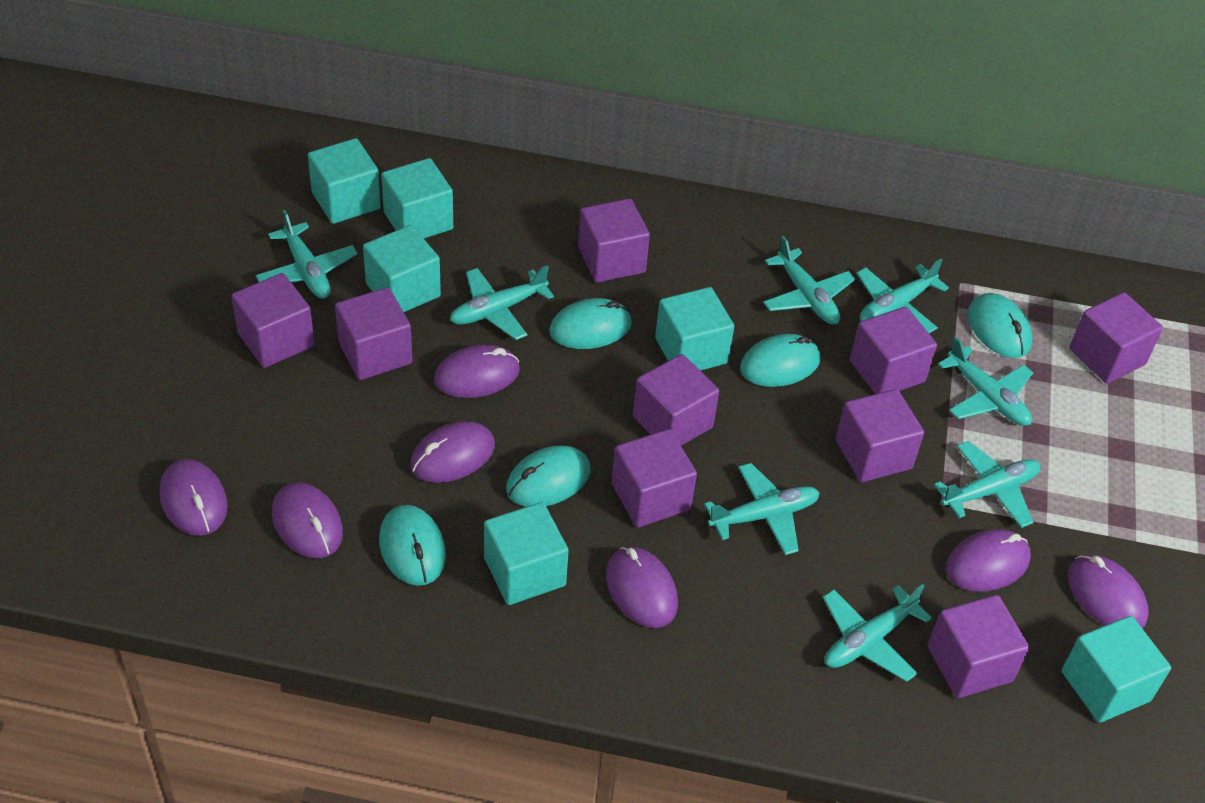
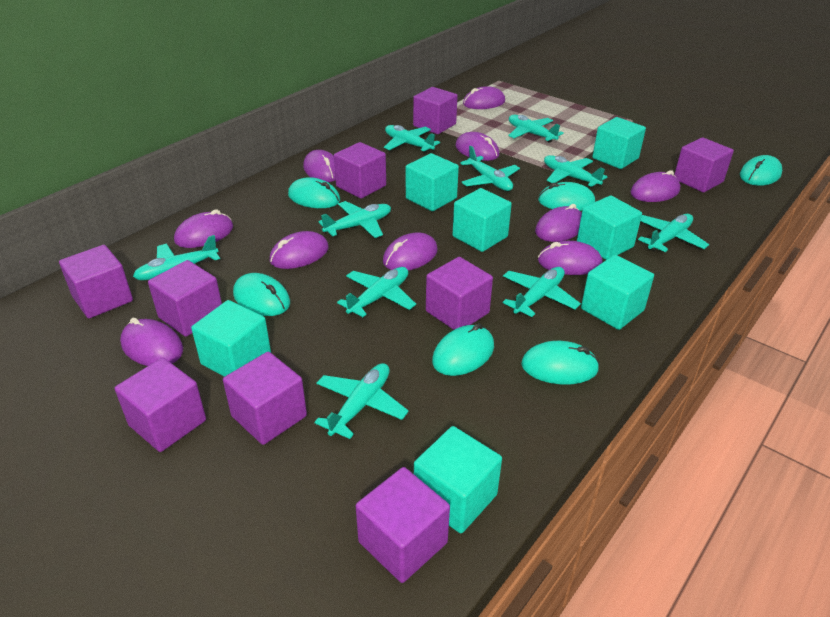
purple mouse: [160,459,228,536] [272,482,343,558] [410,421,495,483] [434,345,520,398] [606,547,678,628] [945,529,1031,592] [1067,555,1149,629] = 7 -> [120,318,183,366] [174,209,233,248] [270,231,329,269] [303,150,336,182] [383,233,438,270] [455,132,500,161] [463,86,505,109] [535,204,582,242] [538,241,603,275] [630,170,680,202] = 10
turquoise cube: [308,138,381,224] [363,225,441,312] [381,158,453,238] [484,502,569,605] [655,287,734,371] [1062,616,1171,723] = 6 -> [191,300,271,377] [406,153,459,211] [414,426,502,533] [453,188,512,252] [577,196,642,260] [581,255,654,330] [592,117,646,169] = 7
turquoise mouse: [379,505,446,586] [506,445,590,507] [549,298,632,349] [740,334,820,387] [968,293,1032,358] = 5 -> [233,273,290,316] [288,177,340,208] [432,323,494,376] [521,341,600,385] [538,182,595,211] [740,155,782,186] = 6
turquoise plane: [256,210,358,299] [450,265,554,340] [704,463,820,555] [763,236,855,325] [823,584,932,682] [857,259,949,333] [934,441,1040,528] [938,337,1033,426] = 8 -> [133,235,220,280] [315,363,409,439] [318,201,391,238] [337,267,416,317] [384,125,440,153] [460,146,520,191] [503,267,581,317] [508,115,564,143] [544,155,607,187] [638,214,709,252] = 10

